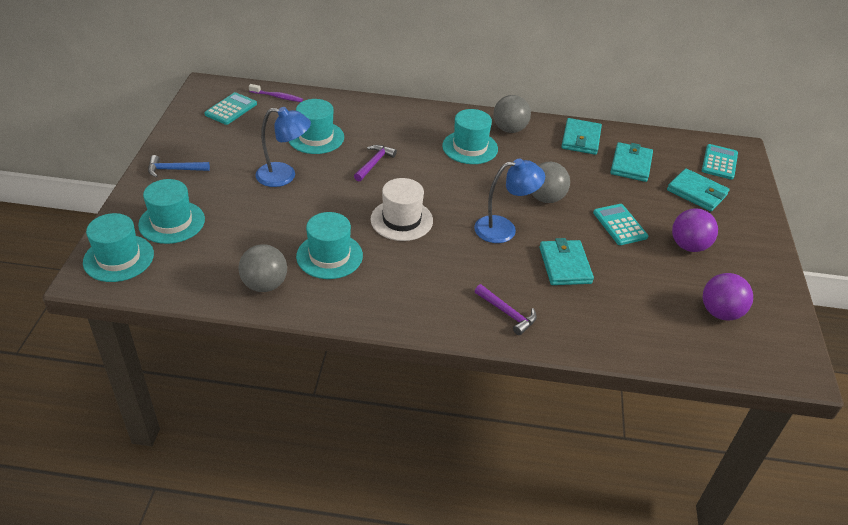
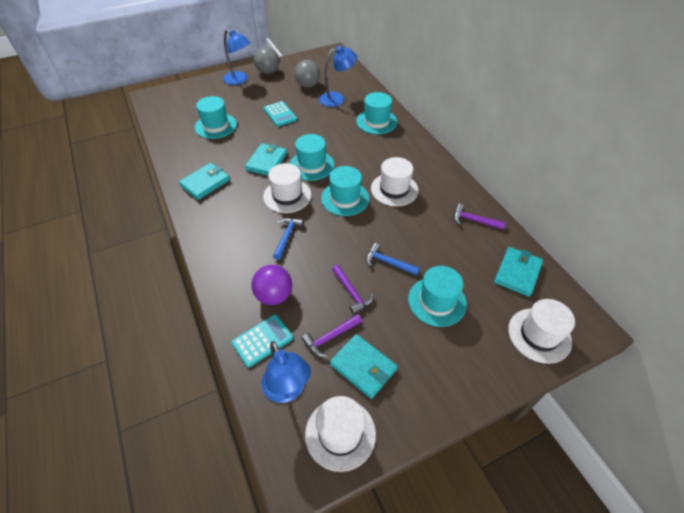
blue hammer: [148,155,210,178] = 1 -> [273,218,304,260] [366,243,420,276] = 2
blue lamp: [255,107,311,187] [474,159,545,243] = 2 -> [223,29,251,85] [261,341,311,403] [319,46,357,107] = 3
grey ball: [238,244,287,292] [493,95,531,133] [531,162,570,203] = 3 -> [254,47,279,74] [294,60,320,88] = 2
purple ball: [672,209,718,252] [703,273,753,320] = 2 -> [251,265,292,305] = 1
purple hammer: [354,145,397,181] [475,284,537,335] = 2 -> [302,314,362,357] [332,265,374,314] [454,204,506,230] = 3
purple toothbrush: [249,84,303,102] = 1 -> none = 0
turquoise calculator: [204,92,257,125] [593,204,648,245] [702,144,738,180] = 3 -> [231,314,293,367] [264,101,297,127] = 2
white hat: [370,178,433,241] = 1 -> [263,163,311,213] [305,396,376,472] [371,157,418,206] [508,299,575,364] = 4

